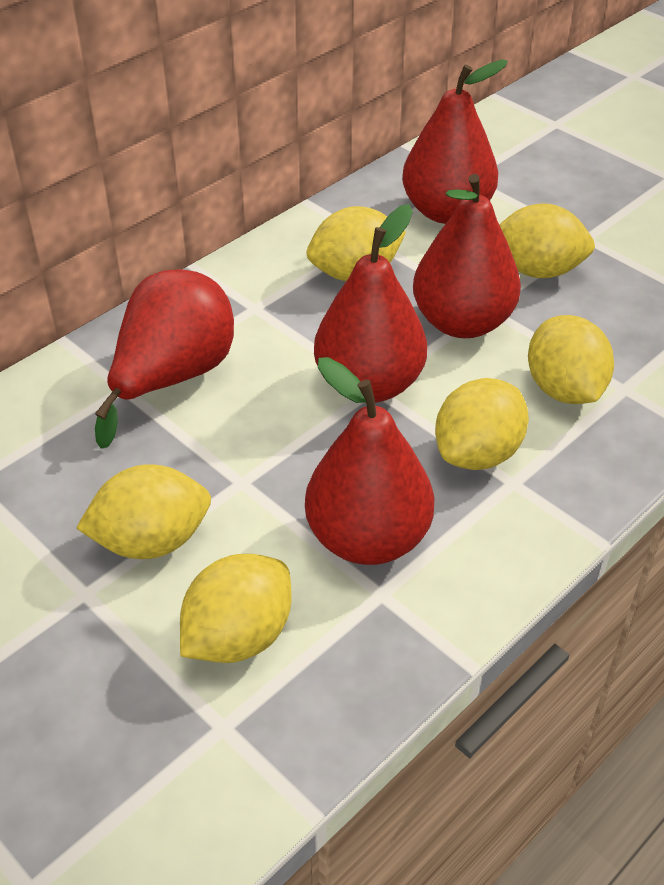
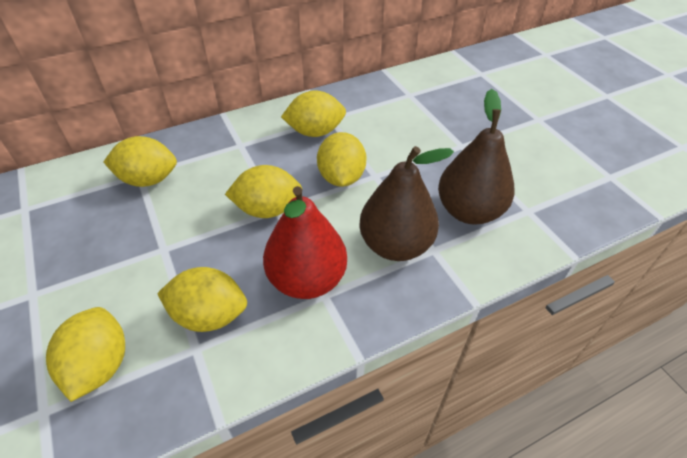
brown pear: none = 0 -> [359,146,454,261] [438,89,514,225] = 2
red pear: [95,269,234,449] [305,357,434,565] [314,204,427,403] [402,59,508,224] [413,174,521,338] = 5 -> [263,186,347,299] = 1

